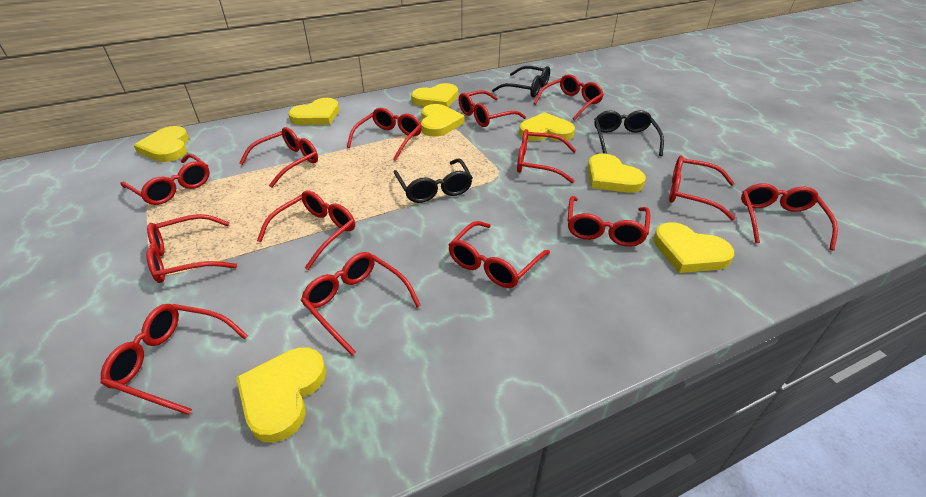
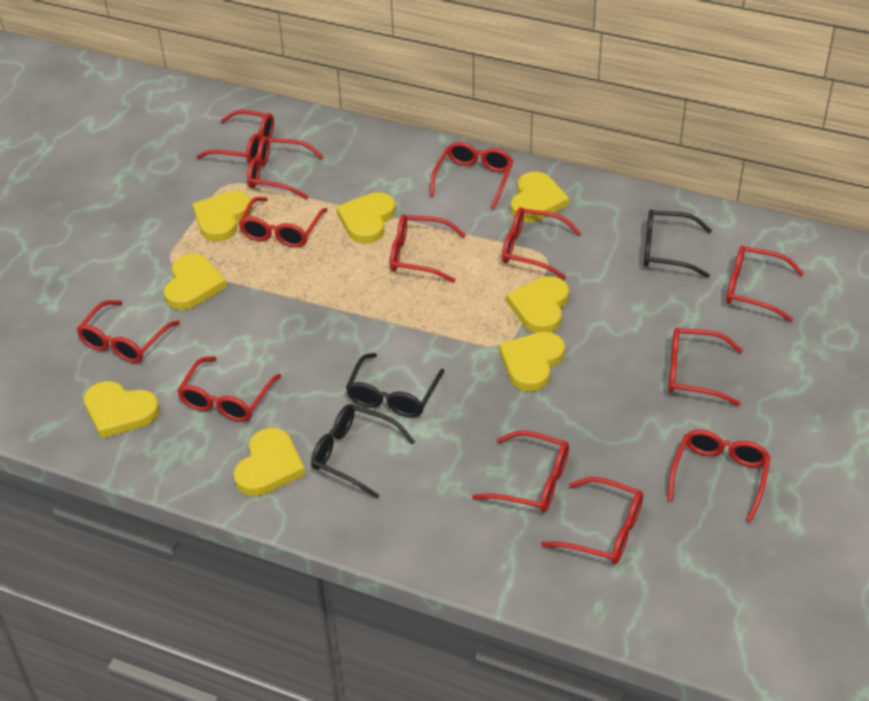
red glasses: [101,304,248,415] [121,154,210,205] [146,214,237,283] [239,127,318,188] [257,190,355,270] [300,252,421,356] [347,108,422,161] [448,221,550,288] [459,90,526,127] [517,129,576,183] [534,74,604,121] [568,196,650,247] [669,155,735,220] [741,183,838,250] = 14 -> [77,300,180,363] [177,356,281,422] [196,110,274,163] [238,197,327,248] [247,136,324,199] [390,214,466,283] [430,142,513,209] [472,431,569,513] [502,207,581,279] [541,477,643,564] [668,328,743,406] [668,430,771,523] [726,246,804,322] = 13

